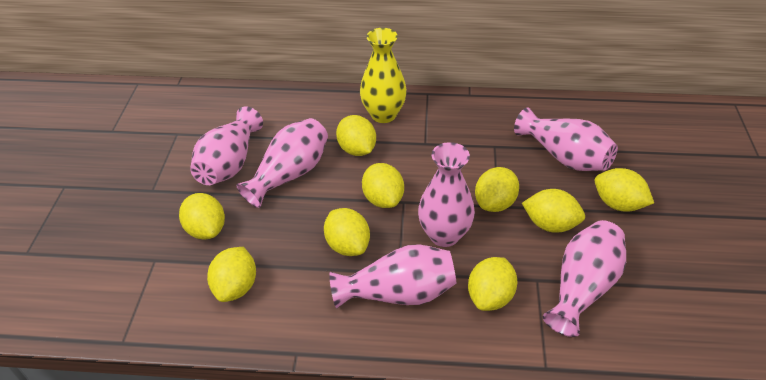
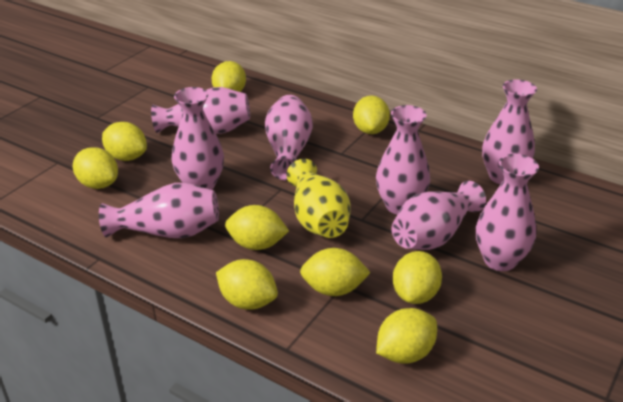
pink vase: [190,106,263,185] [236,118,328,208] [329,244,456,309] [418,142,475,247] [514,108,618,171] [543,220,626,337] = 6 -> [99,183,219,238] [151,87,250,134] [172,87,224,190] [265,95,313,180] [376,105,430,214] [392,181,486,250] [476,154,539,271] [482,79,537,184] = 8

